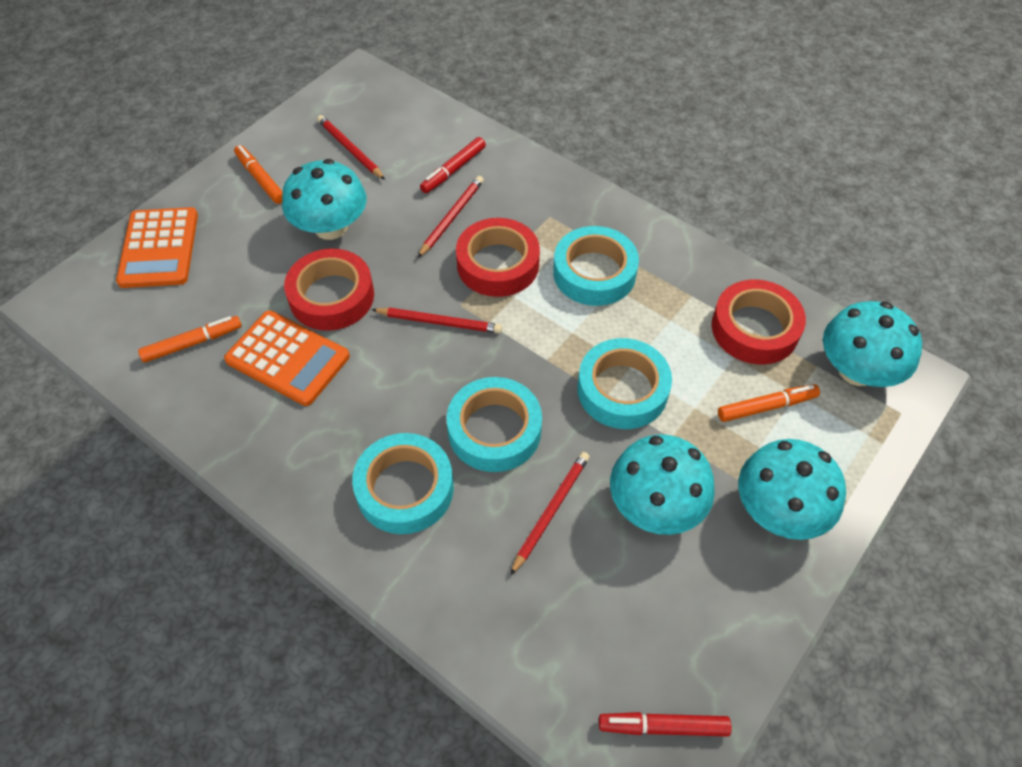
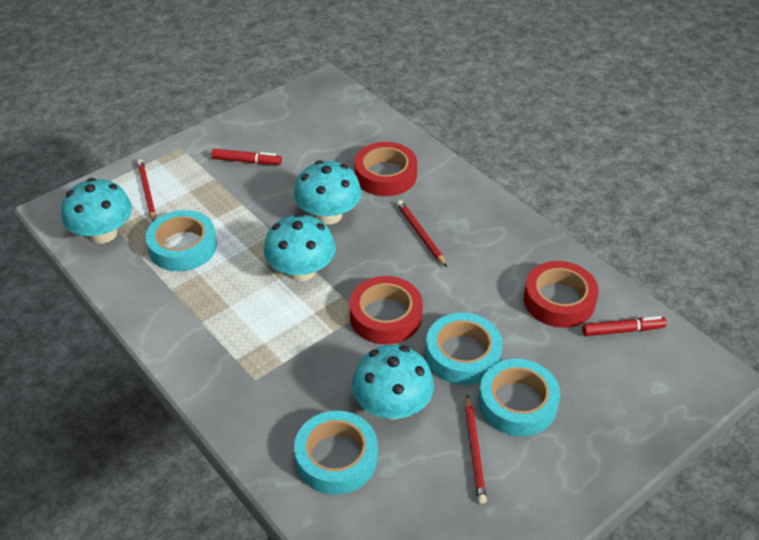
orange calculator: [116,207,198,288] [224,310,350,406] = 2 -> none = 0
orange marker: [138,316,242,363] [234,145,283,204] [718,384,820,422] = 3 -> none = 0
red pencil: [317,115,385,180] [371,308,502,333] [418,176,484,258] [510,452,590,576] = 4 -> [137,159,156,221] [397,200,447,267] [465,395,487,504] = 3

